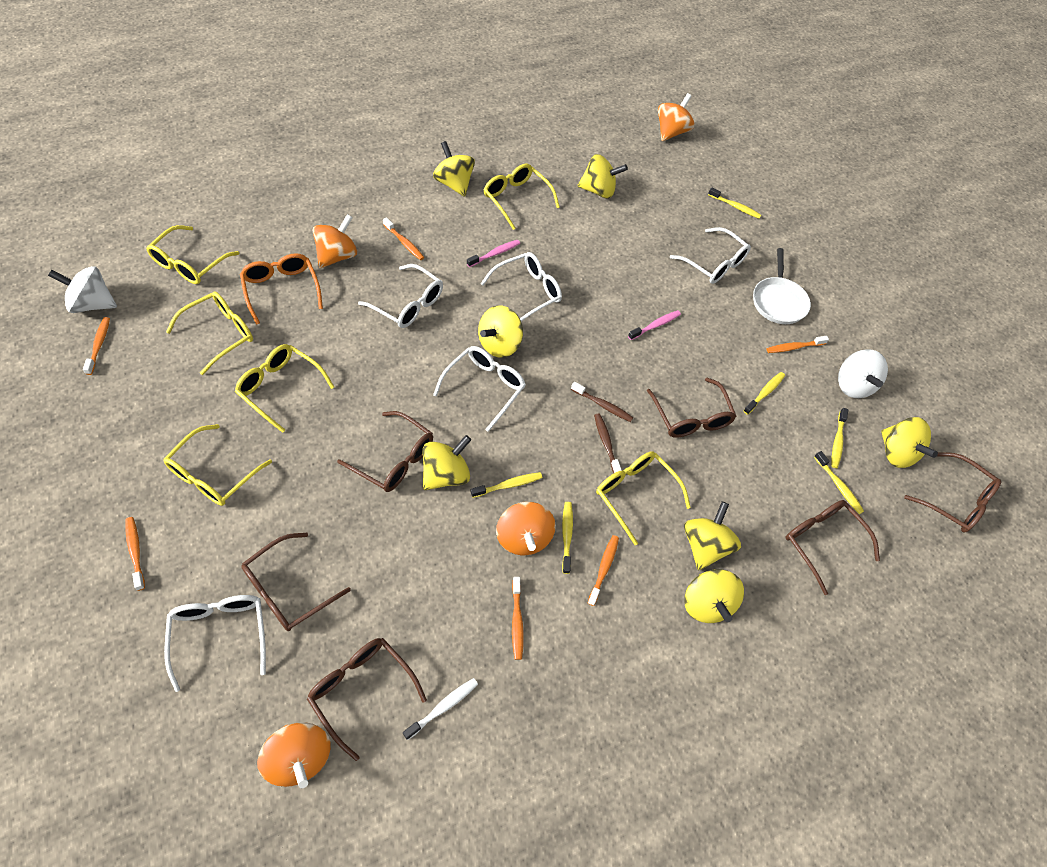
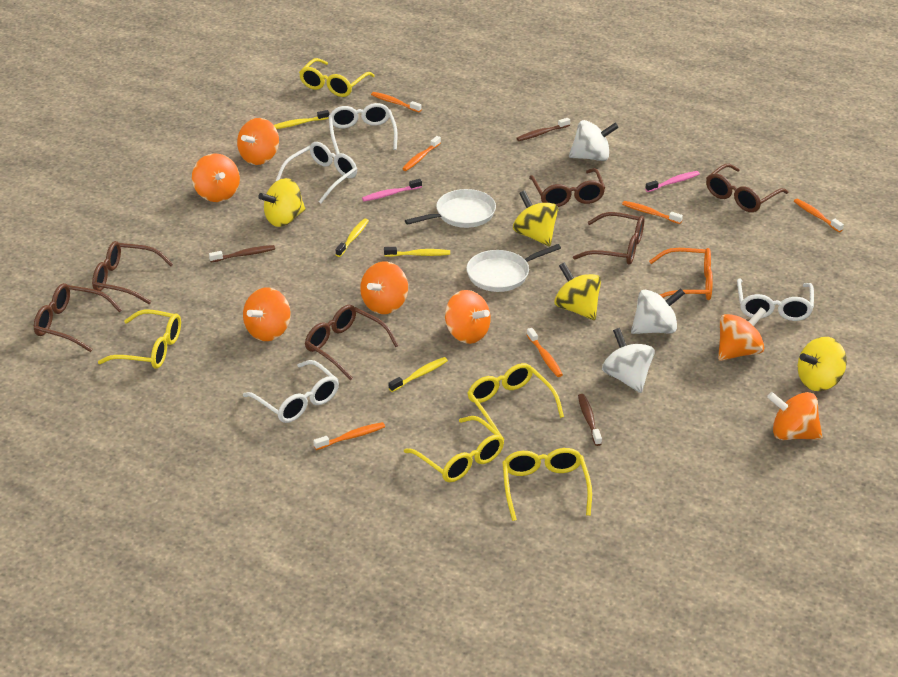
brown toothbrush: [571,382,633,422] [594,414,622,473] = 2 -> [209,245,275,262] [516,118,570,141] [578,394,602,446] = 3
orange spinning top: [257,722,331,788] [312,214,357,268] [496,502,556,555] [658,93,695,141] = 4 -> [192,153,240,202] [237,118,279,165] [243,287,291,341] [360,261,408,314] [445,290,491,344] [718,307,766,361] [767,392,823,440] = 7
white glasses: [164,595,266,692] [358,264,443,328] [433,346,526,432] [481,252,562,321] [670,227,751,284] = 5 -> [243,360,339,423] [275,142,357,203] [329,103,398,155] [737,278,814,321] = 4
white pan: [753,248,811,324] = 1 -> [405,189,496,228] [466,244,561,292] = 2
white spinning top: [48,266,117,313] [838,349,888,398] = 2 -> [569,120,619,161] [602,328,655,393] [631,288,685,334] = 3
white toothbrush: [403,678,478,740] = 1 -> none = 0
yellow glasses: [146,225,240,284] [164,424,272,506] [166,292,253,375] [235,344,334,433] [484,164,560,230] [596,451,691,545] = 6 -> [98,310,181,369] [299,58,375,97] [404,416,504,482] [468,363,564,436] [503,448,592,521] = 5
yellow spinning top: [422,435,471,490] [433,141,475,197] [478,305,523,358] [578,154,628,198] [684,501,741,571] [684,569,744,623] [881,417,938,468] = 7 -> [258,178,305,227] [513,191,558,246] [554,262,601,320] [798,337,847,391] = 4
yellow toothbrush: [471,472,542,498] [562,502,573,574] [708,187,761,219] [743,372,785,415] [814,451,864,514] [831,408,848,468] = 6 -> [274,110,329,129] [336,218,369,257] [384,247,450,257] [389,357,448,392] = 4

